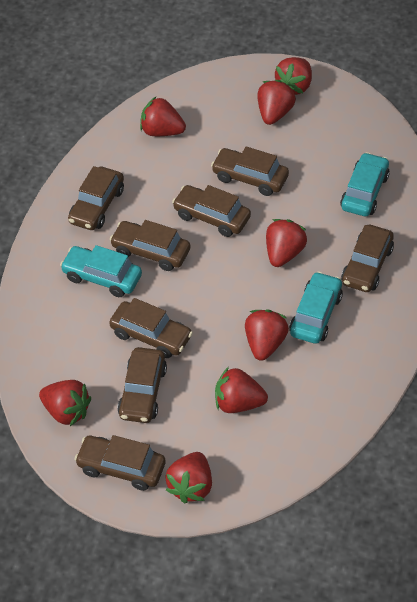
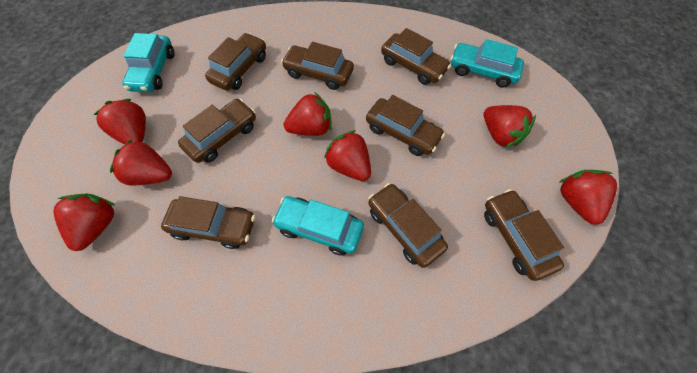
red strawberry: [39,380,91,426] [140,97,186,136] [166,452,212,504] [215,367,268,413] [245,309,289,361] [257,80,296,125] [266,219,307,267] [274,57,312,95] = 8 -> [53,194,116,251] [94,99,146,145] [110,139,172,185] [284,92,332,136] [324,130,371,181] [484,105,536,148] [559,170,617,225] = 7

